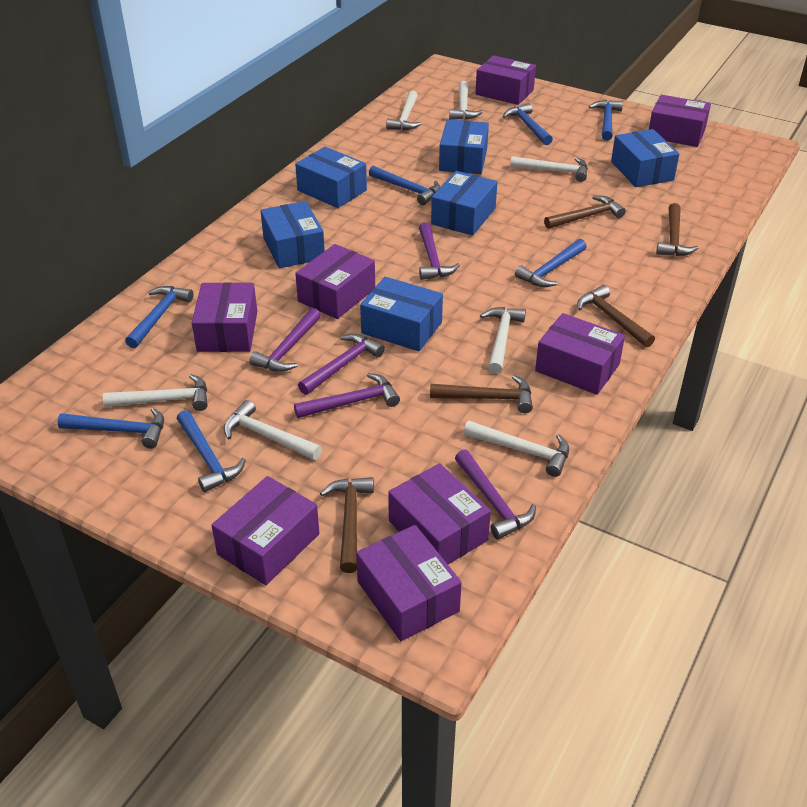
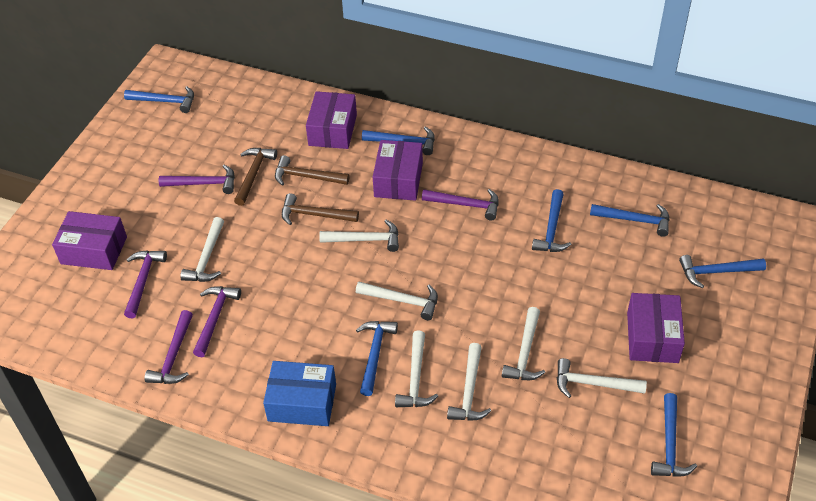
blue box: [260,201,325,268] [295,147,367,208] [360,277,443,351] [431,171,497,236] [439,119,489,174] [611,129,679,187] = 6 -> [263,361,336,426] = 1
brown hammer: [320,477,374,573] [430,375,533,413] [544,196,626,229] [577,285,655,347] [656,203,699,256] = 5 -> [234,148,277,206] [275,155,350,186] [282,193,359,225] = 3
purple box: [192,282,257,352] [211,476,319,585] [295,244,375,319] [356,525,462,641] [388,463,491,564] [476,55,536,105] [535,313,625,395] [649,95,711,147] = 8 -> [52,211,127,270] [306,91,357,149] [373,140,423,201] [627,293,685,363] = 4

